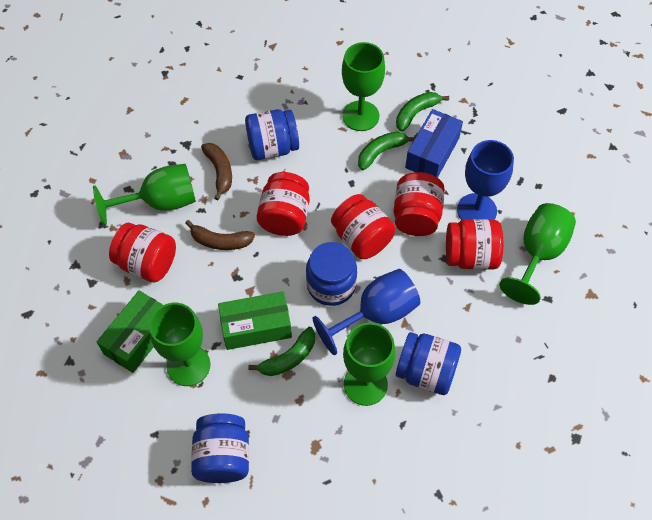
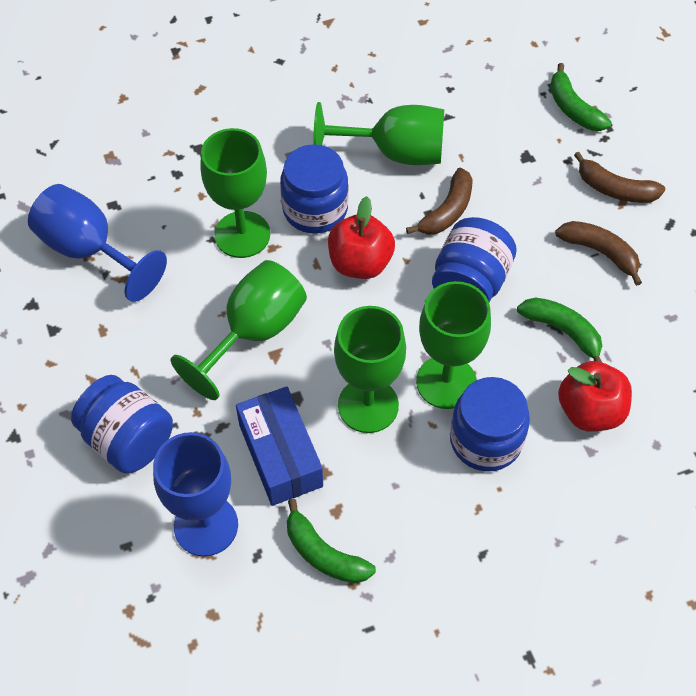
brown banana: [186,220,255,250] [201,143,232,200] = 2 -> [406,168,473,235] [555,221,642,286] [574,152,666,203] = 3
green box: [97,290,163,373] [218,291,292,350] = 2 -> none = 0
red apple: none = 0 -> [328,196,395,279] [558,361,632,432] = 2
red jar: [109,223,176,283] [257,172,310,236] [331,194,396,259] [394,172,445,236] [446,219,503,270] = 5 -> none = 0

